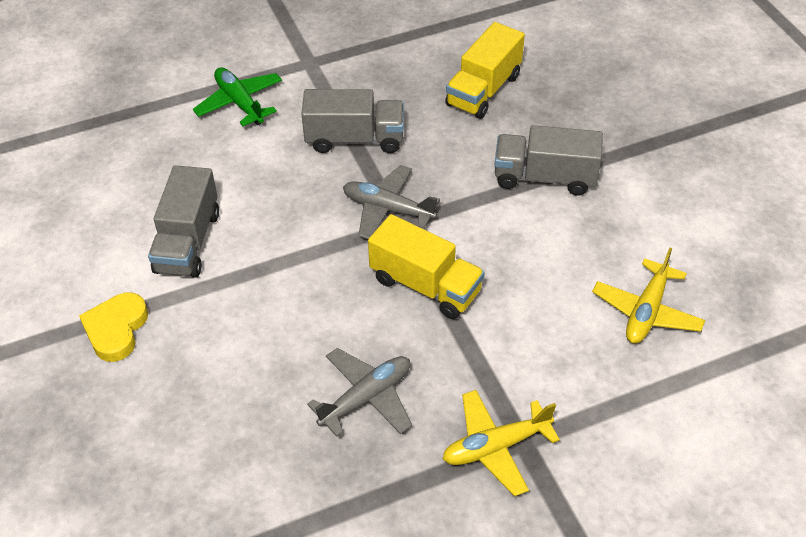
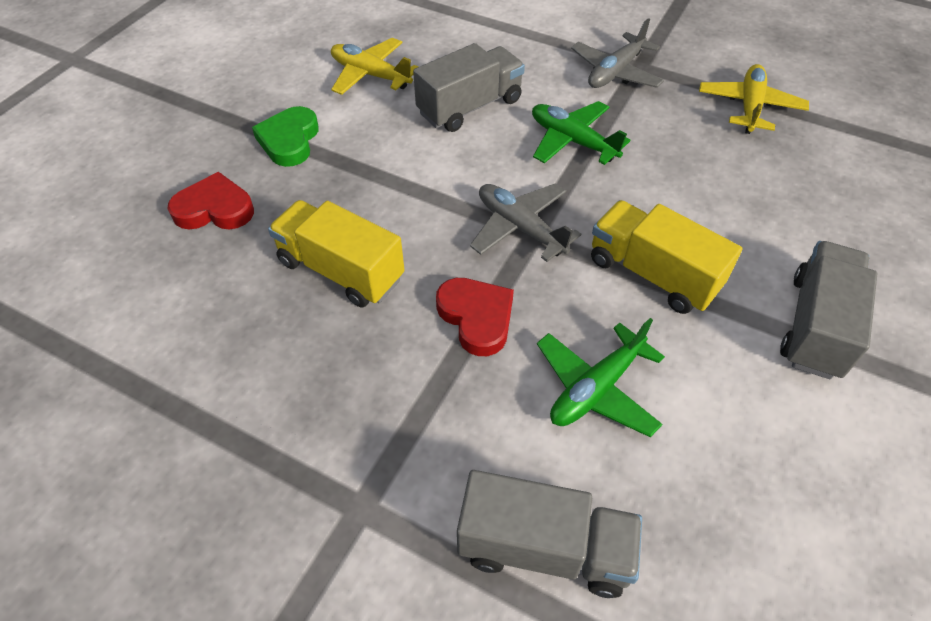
green heart: none = 0 -> [252,106,319,167] = 1
green plane: [193,67,282,126] = 1 -> [532,101,630,165] [537,318,665,437] = 2
red heart: none = 0 -> [168,172,254,229] [436,278,514,356] = 2
yellow heart: [79,292,148,362] = 1 -> none = 0

